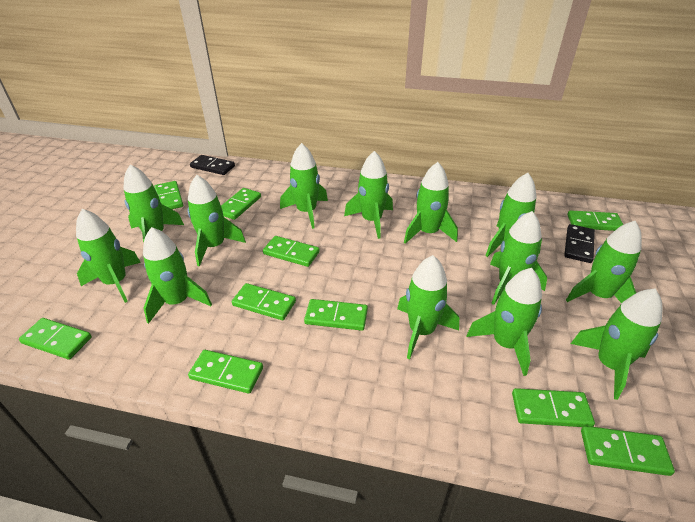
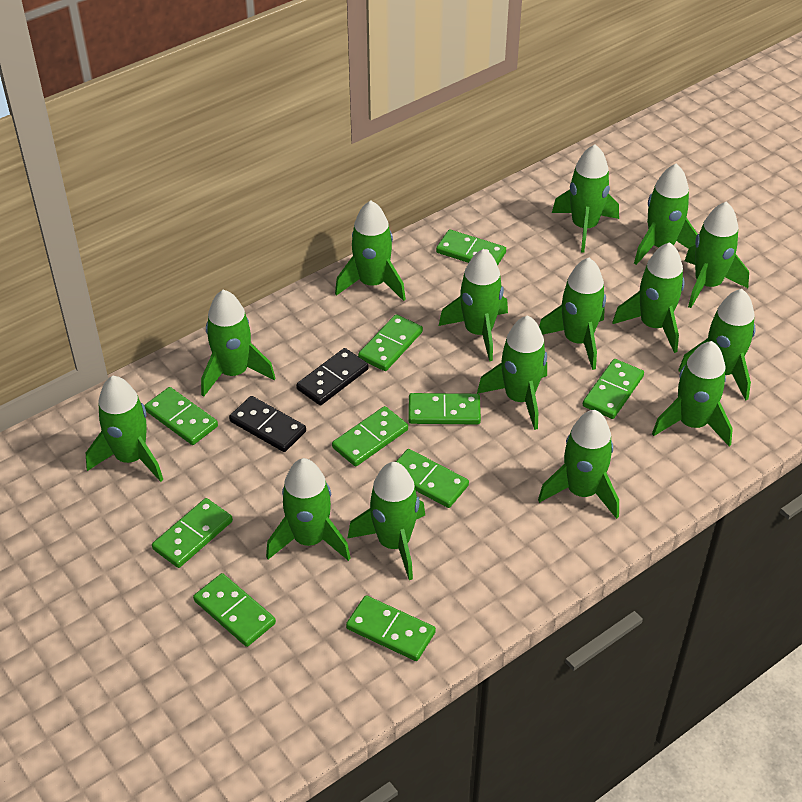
green rocket: [76,209,141,303] [123,164,184,242] [143,227,212,324] [188,175,246,266] [280,143,328,229] [344,151,393,239] [397,255,459,359] [404,162,458,244] [467,268,542,376] [485,173,542,257] [490,211,547,305] [566,221,642,303] [570,289,662,400] = 13 -> [86,376,163,482] [201,289,275,397] [266,458,351,561] [335,200,406,301] [347,462,425,580] [439,249,508,361] [477,315,547,430] [538,410,619,519] [539,258,606,370] [552,144,619,253] [612,242,685,353] [634,163,697,265] [652,341,733,446] [678,289,756,401] [685,201,749,308] = 15

